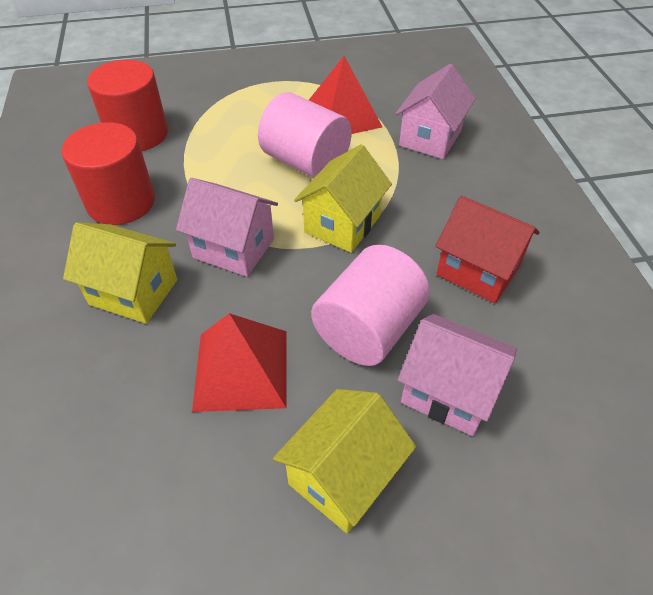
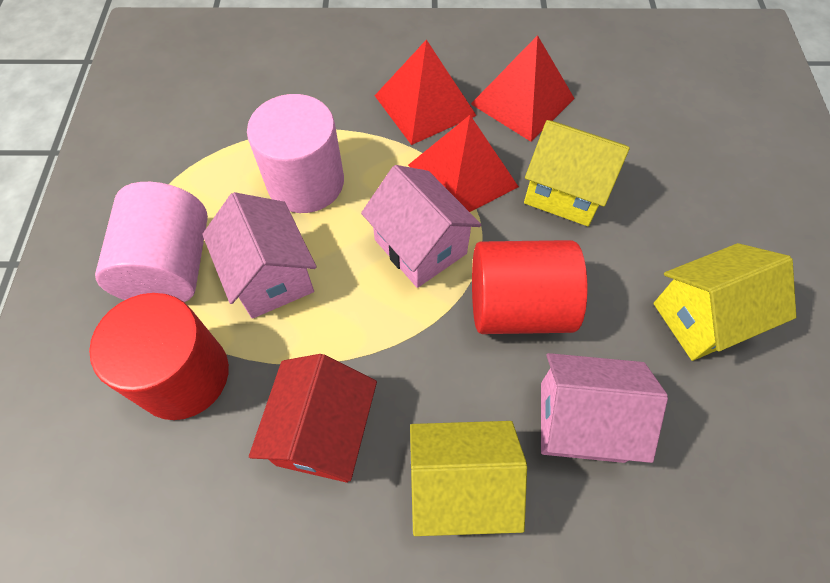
red pyramid: [192,313,287,412] [309,56,382,134] = 2 -> [375,40,477,145] [408,115,519,212] [471,35,575,142] = 3

